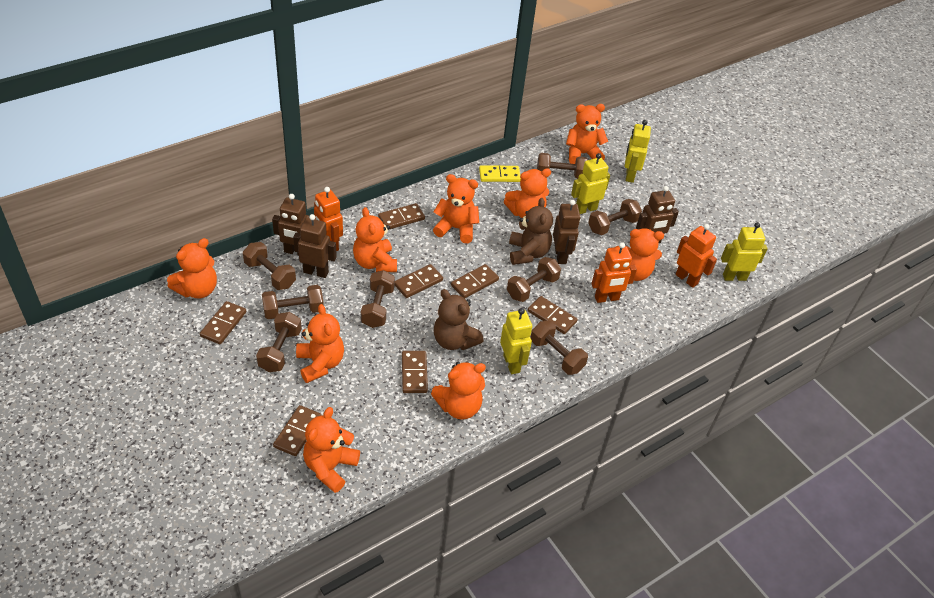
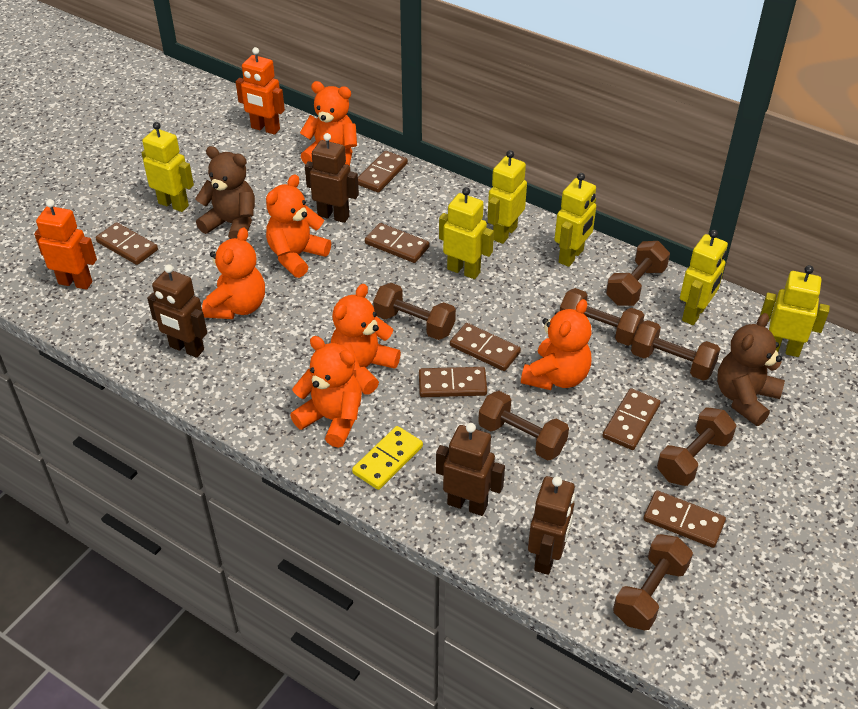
brown dumbbell: [243,242,296,290] [256,312,302,372] [262,285,324,319] [361,270,395,328] [507,257,561,302] [530,321,588,375] [537,153,588,179] [588,199,642,235] = 8 -> [373,283,456,340] [478,391,569,460] [560,288,644,346] [606,241,670,306] [613,534,693,630] [631,320,720,381] [657,407,736,486] = 7
orange robot: [314,187,343,251] [591,242,637,303] [676,224,717,288] = 3 -> [34,199,97,290] [236,47,285,135] = 2
orange teddy bear: [167,238,217,298] [296,304,344,383] [303,407,360,493] [353,207,397,272] [431,362,486,420] [433,174,479,243] [504,168,551,218] [566,104,608,164] [616,228,664,281] = 9 -> [202,227,265,319] [266,175,331,278] [290,336,362,448] [300,81,357,166] [331,284,401,395] [521,299,591,390] = 6
yellow robot: [500,308,532,374] [571,153,610,214] [625,120,651,183] [721,222,768,281] = 4 -> [142,122,194,212] [439,187,494,279] [488,150,527,244] [555,173,596,267] [680,230,728,325] [760,265,830,357] = 6

